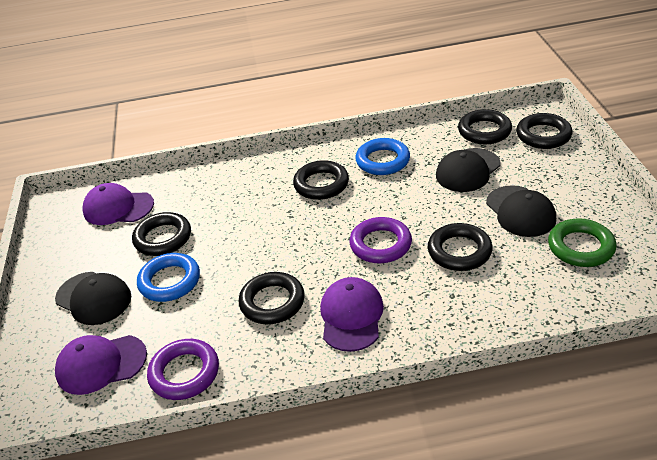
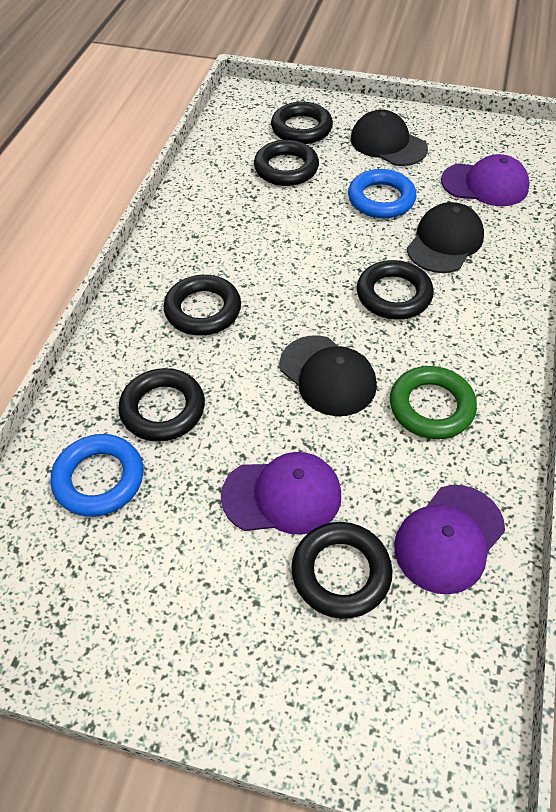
purple ring: [147,339,219,400] [349,217,412,263] = 2 -> none = 0

